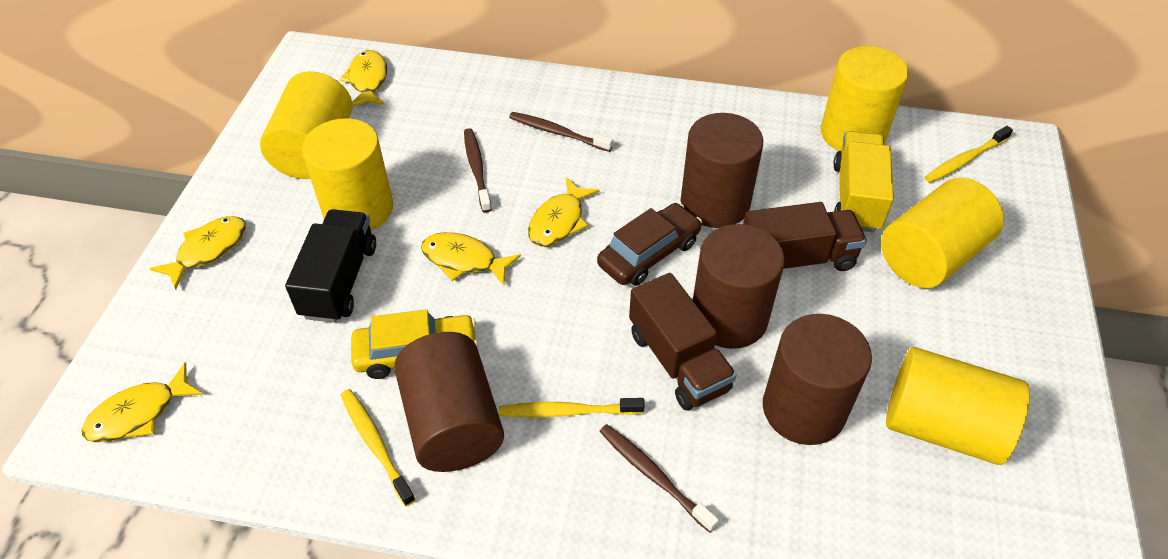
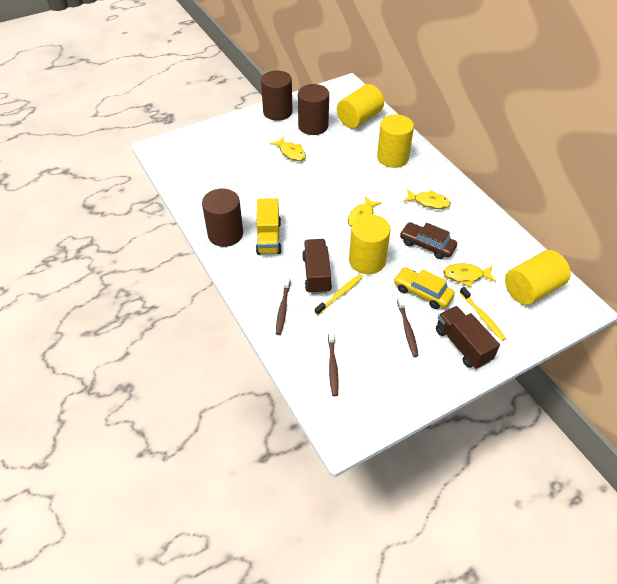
black truck: [285,209,376,323] = 1 -> none = 0
brown cylinder: [394,332,504,472] [681,113,763,228] [693,224,785,349] [763,314,872,445] = 4 -> [202,189,243,247] [261,70,292,121] [298,84,329,135] = 3
yellow cylinder: [260,71,352,179] [302,118,393,230] [821,46,909,151] [881,178,1004,288] [886,347,1030,465] = 5 -> [337,84,384,129] [349,214,390,274] [377,115,414,168] [505,250,571,305] = 4
yellow fish: [82,363,203,442] [149,216,246,289] [339,50,387,107] [421,232,521,285] [528,177,599,247] = 5 -> [270,137,306,161] [348,196,382,227] [403,189,451,209] [443,264,496,287] = 4
yellow toothbrush: [341,389,415,506] [499,398,645,417] [925,126,1013,183] = 3 -> [315,274,363,315] [460,287,506,341] = 2

